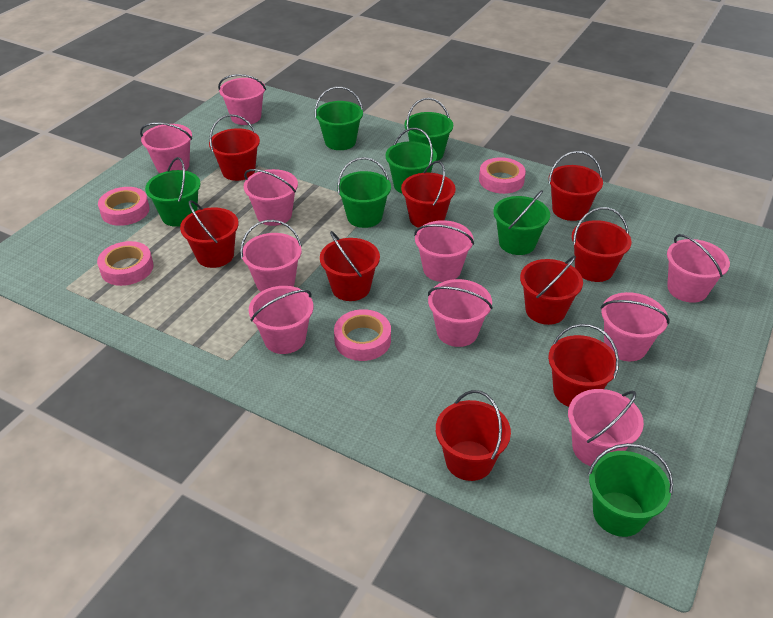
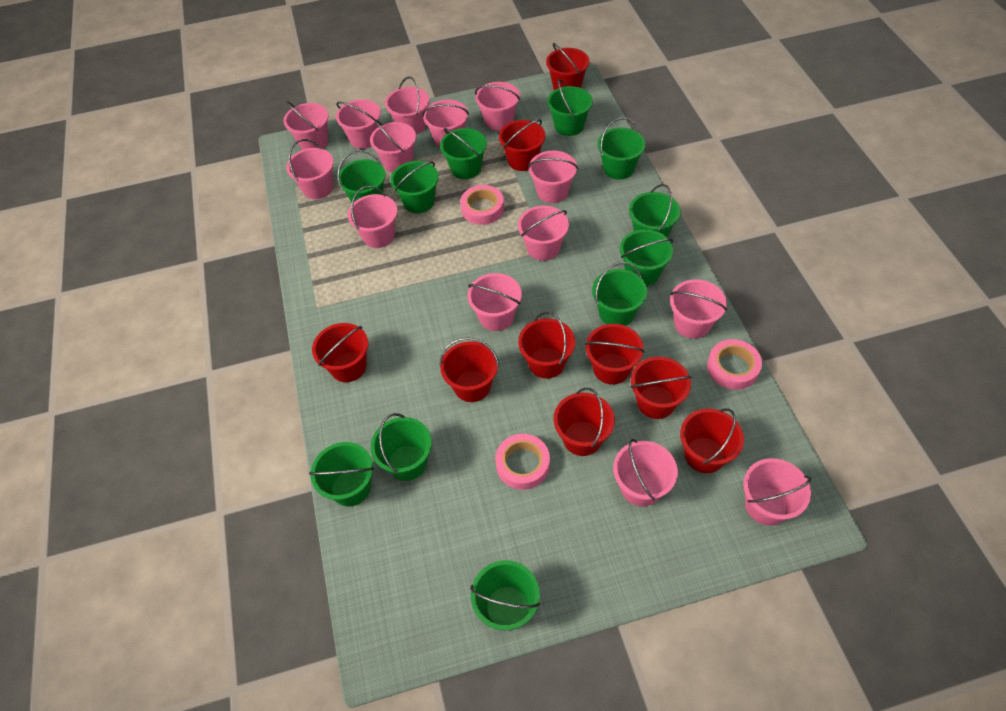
green bucket: [145,157,201,227] [315,87,363,150] [337,157,391,228] [386,128,437,194] [404,98,453,161] [493,190,550,255] [588,443,673,537] = 7 -> [309,442,374,507] [337,150,385,202] [370,413,432,481] [390,161,439,213] [440,128,487,179] [470,560,540,630] [547,79,593,136] [592,262,647,326] [597,118,645,180] [620,229,673,286] [629,184,681,237] = 11
pink bucket: [140,122,192,173] [218,74,266,125] [240,220,302,292] [244,169,298,226] [249,286,313,354] [414,220,474,282] [428,279,493,347] [568,389,644,466] [601,292,670,361] [667,234,730,303] = 10 -> [284,101,329,150] [286,139,334,199] [336,99,381,149] [348,186,398,248] [370,119,416,172] [385,76,429,135] [422,100,469,147] [467,273,522,331] [475,82,520,131] [518,206,569,261] [528,151,578,203] [613,439,678,507] [670,279,727,339] [743,458,811,526] = 14
pink tape: [97,241,154,286] [98,187,150,226] [334,309,391,361] [479,157,526,194] = 4 -> [460,185,504,225] [495,434,550,490] [707,339,762,390] = 3

